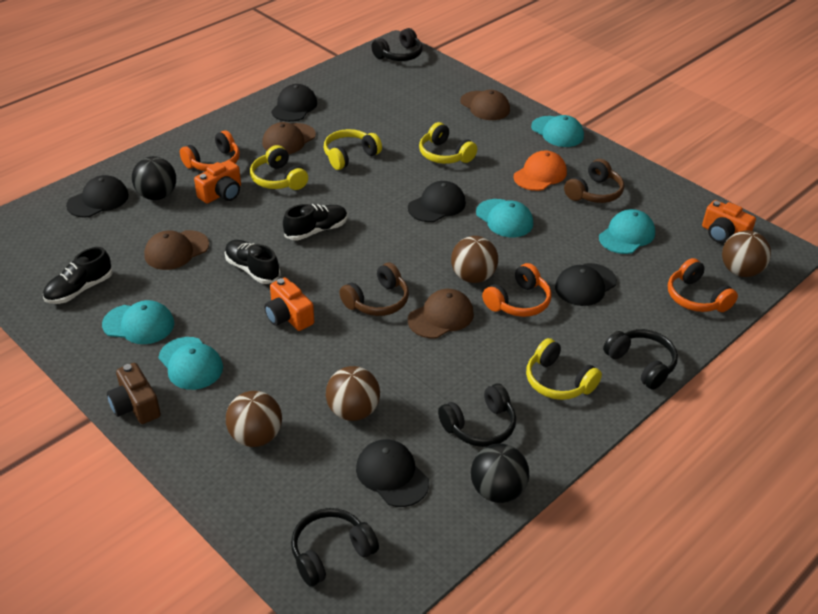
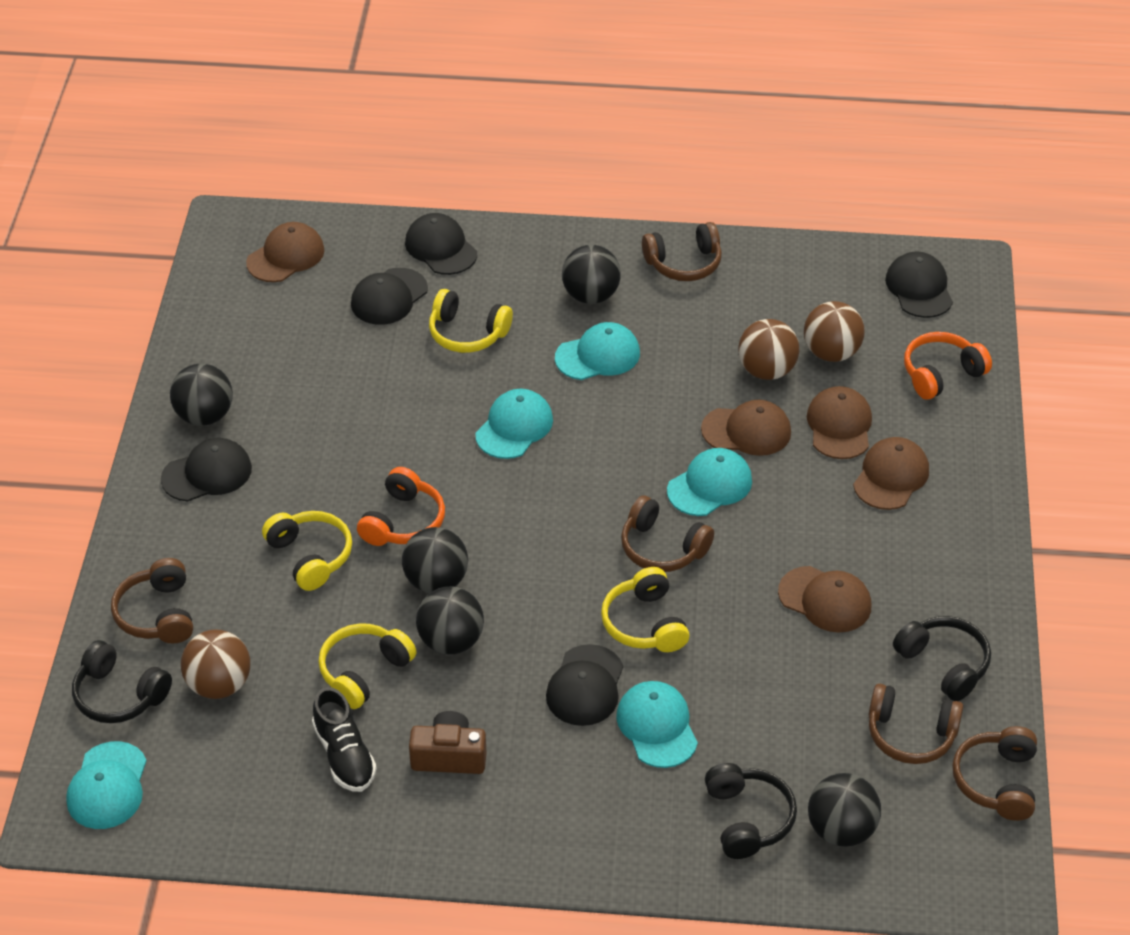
black ball: [132,156,176,200] [471,444,529,503] = 2 -> [170,364,233,426] [402,527,468,593] [416,586,484,655] [562,245,621,304] [808,773,881,847] = 5
black headphones: [291,508,379,587] [371,28,423,61] [438,383,516,447] [603,329,678,390] = 4 -> [72,640,172,723] [705,763,797,859] [893,616,991,701] = 3
black shoe: [43,247,112,304] [225,240,281,284] [283,204,348,240] = 3 -> [312,687,377,792] = 1
brown ball: [226,391,282,447] [326,366,380,421] [451,236,498,283] [722,230,771,277] = 4 -> [181,629,250,699] [738,319,799,380] [804,301,865,362] = 3
brown cap: [144,230,209,270] [262,122,316,154] [408,289,474,338] [460,90,510,120] = 4 -> [246,222,324,282] [701,400,791,456] [778,566,872,632] [807,386,872,459] [853,437,929,510] = 5
brown headphones: [339,263,409,316] [564,159,624,203] = 2 -> [111,558,193,644] [621,495,714,572] [642,222,722,281] [868,684,963,764] [952,726,1037,821] = 5
orange camera: [194,160,241,203] [264,277,314,331] [702,200,756,243] = 3 -> none = 0
orange cap: [514,151,567,191] = 1 -> none = 0
orange headphones: [180,130,240,171] [482,263,551,317] [668,258,738,312] = 3 -> [357,467,445,546] [904,332,992,400] = 2

